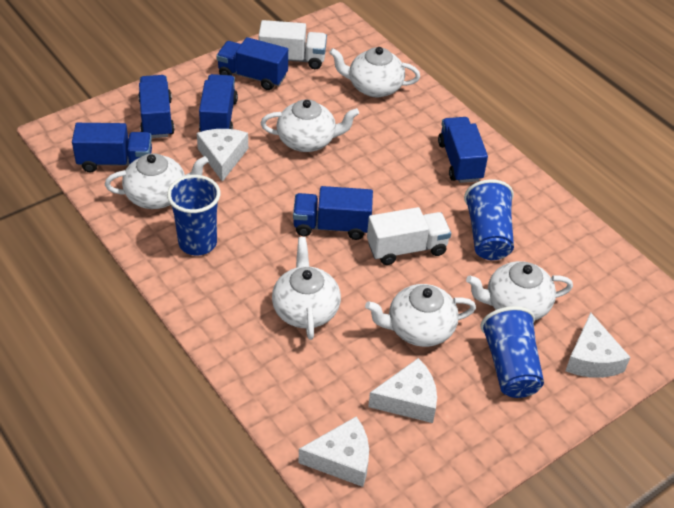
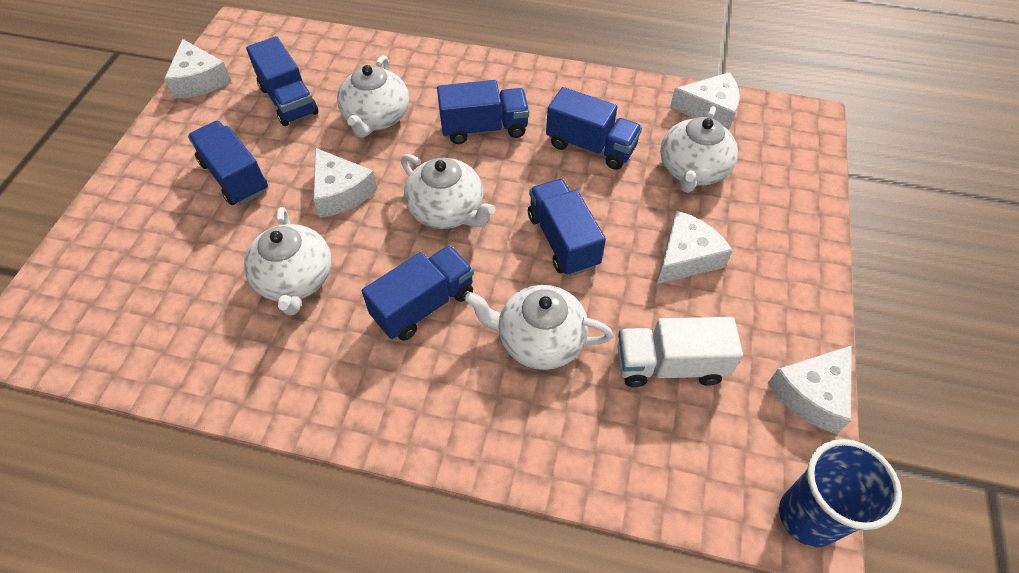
blue cup: [167,175,220,256] [464,179,514,260] [480,306,544,398] = 3 -> [779,439,902,547] = 1
white cheese: [197,129,248,182] [298,416,369,487] [368,358,437,423] [565,312,630,378] = 4 -> [164,39,231,98] [313,148,377,218] [657,210,733,284] [670,72,740,130] [768,345,852,434] = 5
white teapot: [105,153,209,209] [261,99,359,152] [272,237,341,340] [329,47,420,98] [365,284,476,347] [466,261,573,320] = 6 -> [244,207,331,316] [337,55,409,138] [401,154,496,229] [465,285,613,370] [660,106,738,193] = 5
white truck: [259,20,327,69] [367,207,451,265] = 2 -> [617,317,743,387] = 1

